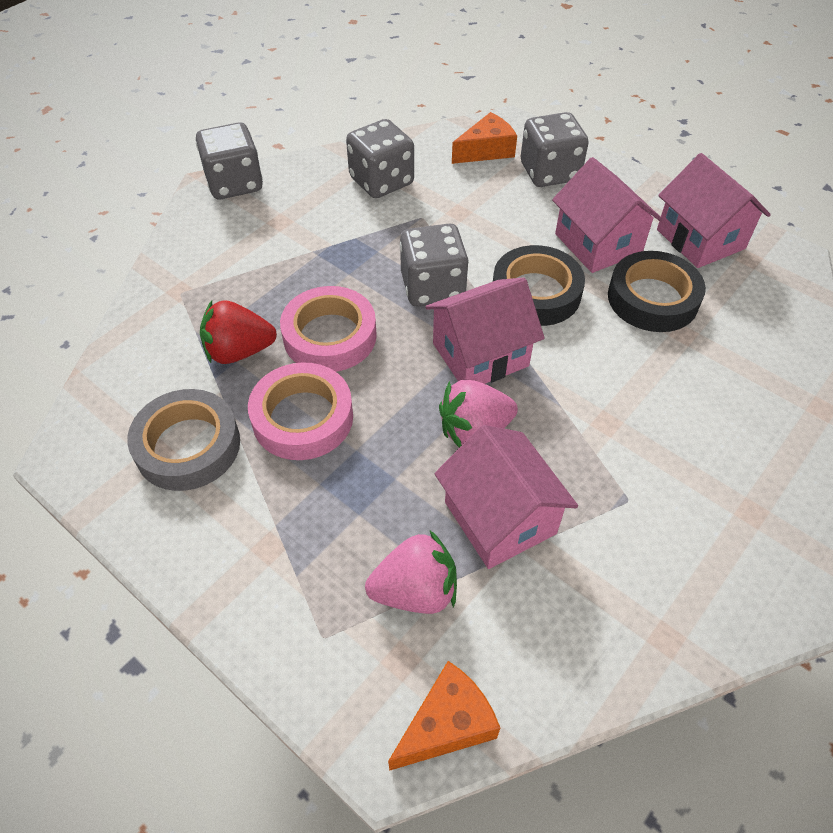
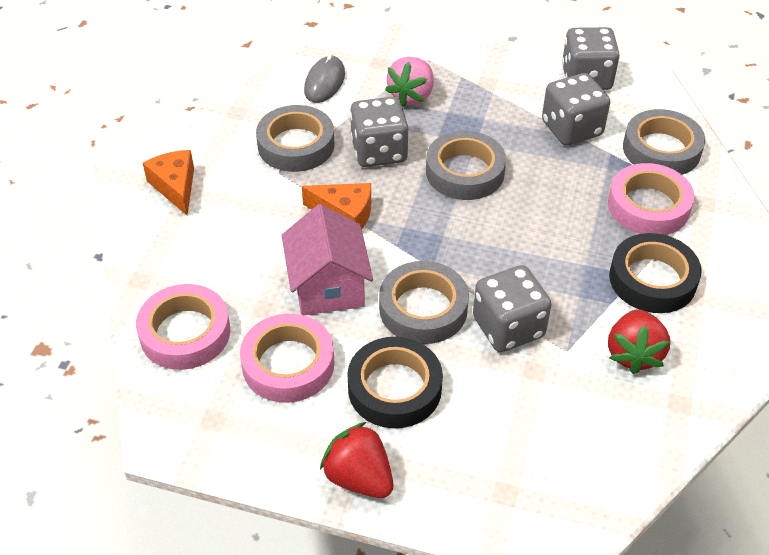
grey mouse: none = 0 -> [304,53,345,103] = 1
grey tape: [127,389,240,491] = 1 -> [256,105,334,172] [379,261,469,344] [426,131,506,200] [623,109,705,175] = 4
pink house: [425,278,545,384] [435,425,578,569] [552,157,663,273] [657,153,771,268] = 4 -> [282,204,373,315] = 1
pink strawberry: [365,531,457,614] [439,380,518,448] = 2 -> [385,57,434,107] = 1
pink tape: [248,362,353,460] [280,286,377,372] = 2 -> [136,284,230,370] [240,314,334,403] [608,163,695,235] = 3
red strawberry: [200,300,277,364] = 1 -> [320,422,393,498] [608,309,670,374] = 2

